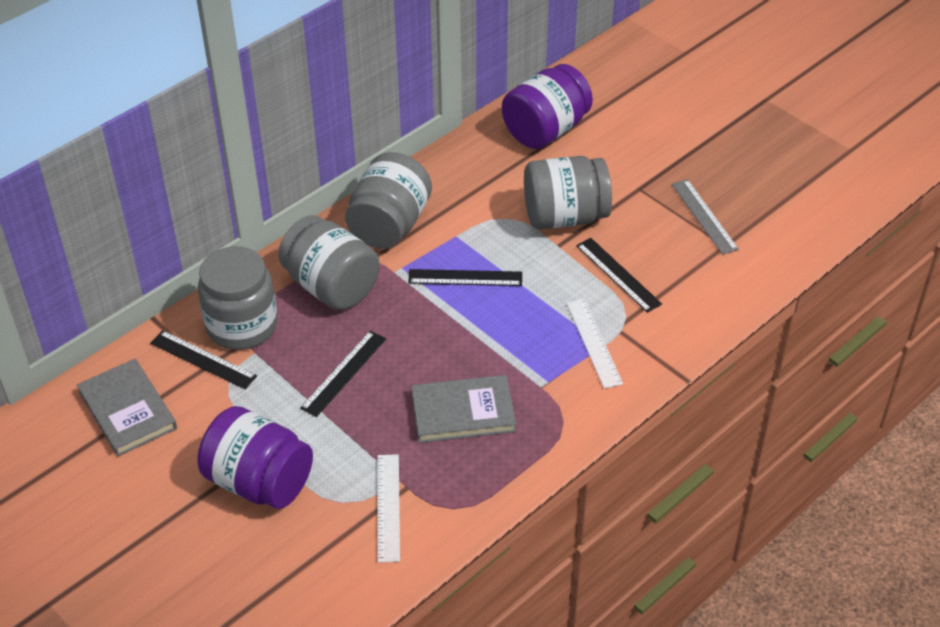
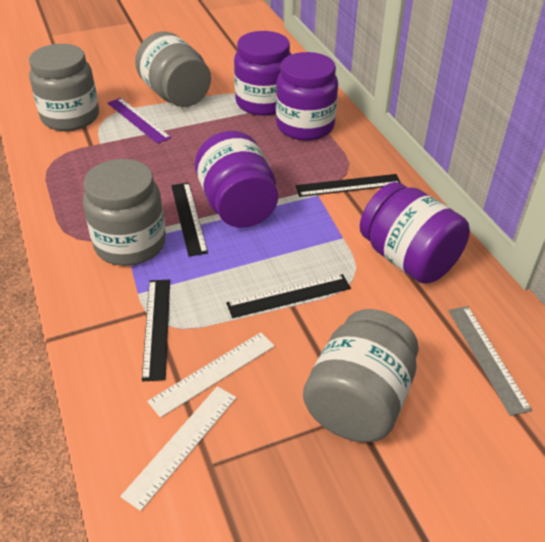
grey book: [77,359,177,457] [411,375,516,443] = 2 -> none = 0
purple jar: [197,406,313,509] [502,64,593,149] = 2 -> [195,131,278,228] [234,31,292,116] [276,52,338,141] [360,182,470,284] = 4
purple ruler: none = 0 -> [108,98,171,144] = 1

